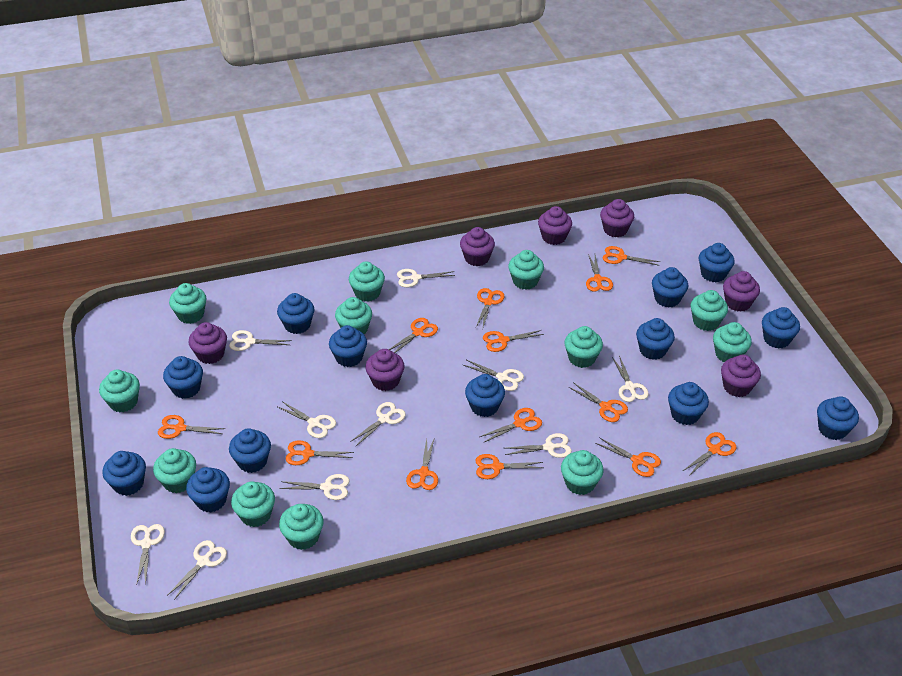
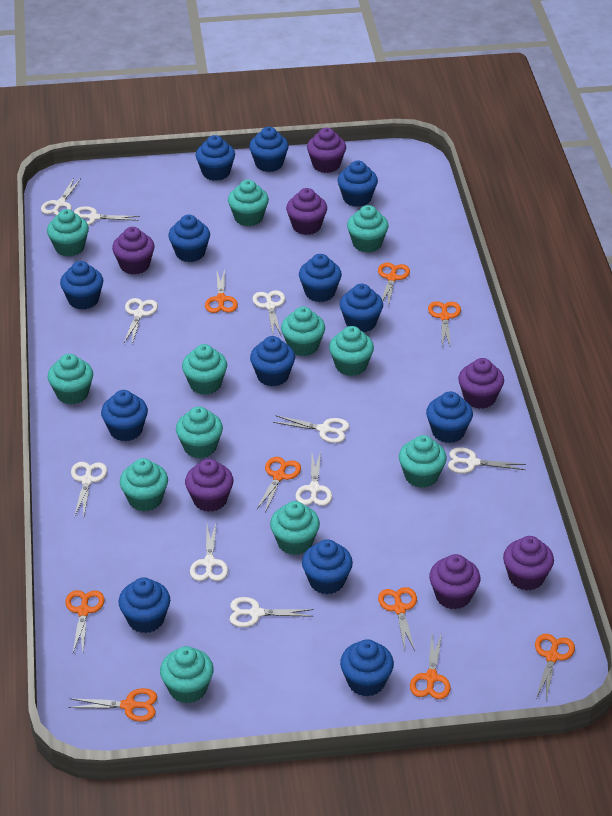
orange scissors: [158,415,225,439] [286,440,354,465] [389,318,438,353] [406,437,438,490] [475,454,543,479] [476,288,504,327] [480,408,542,443] [483,330,544,352] [568,382,628,422] [586,254,613,292] [595,437,661,477] [603,246,660,266] [683,432,737,476] = 13 -> [65,590,104,652] [68,688,157,722] [205,269,238,313] [256,457,301,512] [378,262,410,307] [378,587,417,651] [410,633,451,699] [428,301,461,348] [535,634,575,700] = 9

